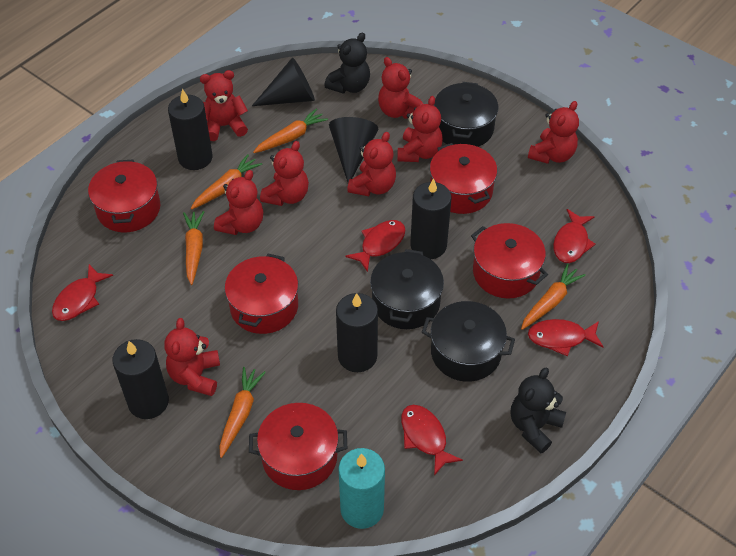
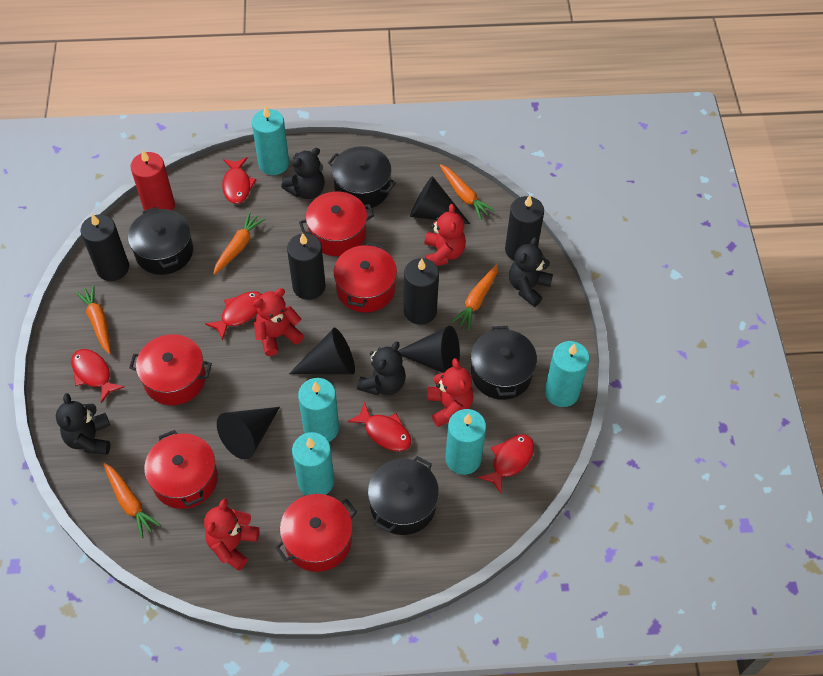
black cone: [252,57,315,106] [329,117,378,182] = 2 -> [217,407,280,460] [289,328,355,374] [398,326,460,373] [410,176,470,224] = 4
black pot: [370,249,444,329] [422,301,515,382] [434,82,498,147] = 3 -> [128,207,193,275] [328,146,396,209] [368,456,439,535] [471,326,537,400] = 4
black teddy bear: [324,32,370,94] [511,368,566,453] = 2 -> [56,393,111,455] [281,148,325,199] [357,341,406,396] [509,237,553,307] = 4
red candle: none = 0 -> [131,150,175,211] = 1
red teddy bear: [165,318,220,396] [200,70,248,141] [214,170,263,235] [260,141,309,206] [347,132,396,196] [378,57,423,119] [397,96,443,162] [528,101,579,164] = 8 -> [204,499,259,570] [253,288,304,356] [424,204,466,266] [427,358,474,427] = 4
turquoise candle: [338,448,385,529] = 1 -> [252,105,289,175] [292,432,334,496] [298,378,339,442] [446,409,486,475] [545,341,590,407] = 5

